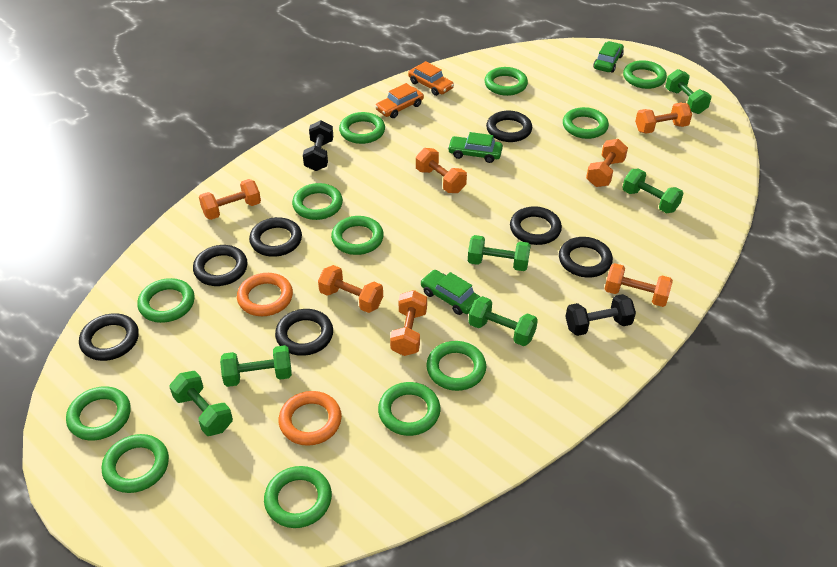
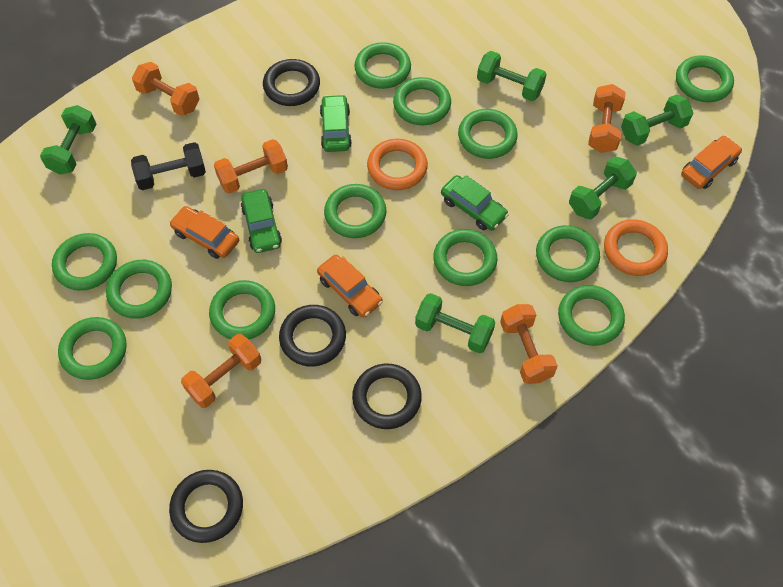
black dumbbell: [303,120,333,171] [565,294,636,336] = 2 -> [131,142,206,190] = 1
black ring: [79,313,139,361] [193,245,248,286] [249,217,302,257] [275,309,333,356] [486,111,532,142] [510,206,562,245] [559,237,613,277] = 7 -> [169,470,243,543] [263,59,320,106] [279,305,346,367] [352,364,422,429] = 4
green dumbbell: [169,371,233,436] [220,345,292,387] [468,235,531,271] [469,296,538,346] [622,169,684,213] [665,69,712,114] = 6 -> [40,105,97,175] [415,293,495,354] [477,51,547,101] [569,156,637,219] [621,94,693,146] = 5
orange car: [375,83,424,118] [408,61,454,96] = 2 -> [169,206,239,259] [317,255,383,318] [681,136,742,189] = 3
orange dumbbell: [199,179,261,220] [318,265,383,313] [390,290,427,356] [416,148,467,193] [586,139,628,187] [605,263,673,307] [635,103,692,134] = 7 -> [132,62,200,116] [181,334,261,408] [214,139,288,193] [500,304,558,384] [588,84,626,153] = 5

